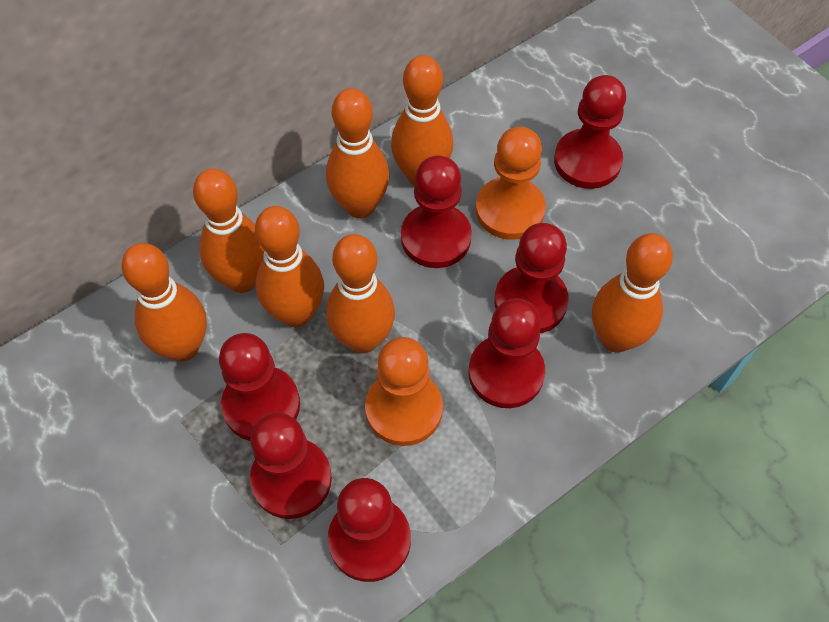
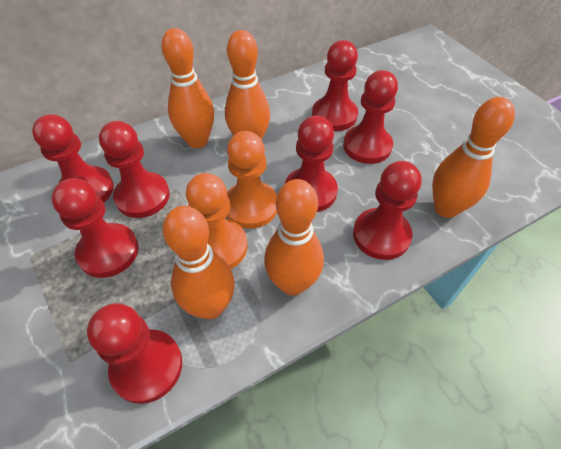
orange bowling pin: [121,243,207,361] [193,168,264,293] [255,206,324,327] [326,88,389,218] [326,234,395,353] [391,55,453,186] [592,233,673,353] = 7 -> [162,28,214,148] [163,206,235,319] [225,30,270,139] [264,179,324,296] [432,97,515,218] = 5
red pawn: [219,333,300,441] [250,412,332,519] [328,478,411,582] [401,156,472,268] [468,299,545,408] [494,223,569,333] [554,75,626,189] = 7 -> [32,114,114,203] [51,178,138,278] [87,303,182,404] [99,121,170,218] [285,116,338,212] [312,40,358,131] [343,70,398,164] [353,161,421,260] = 8

